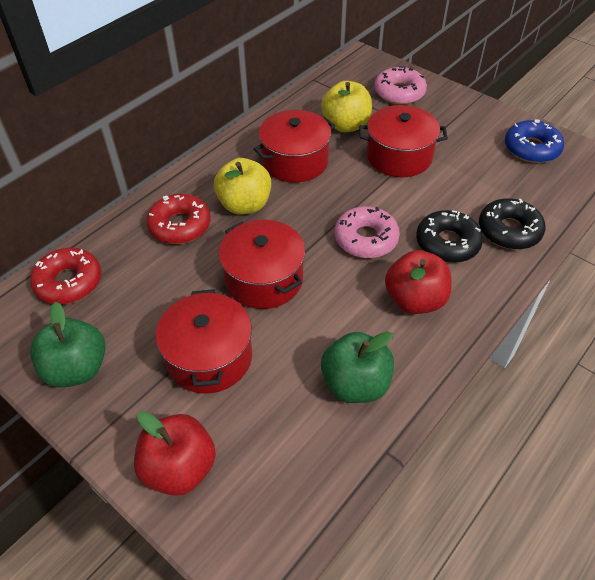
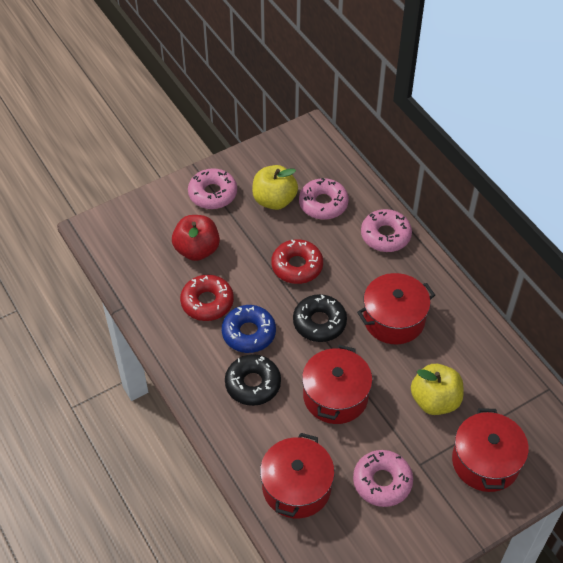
green apple: [30,302,105,388] [321,331,394,403] = 2 -> none = 0
pink donut: [334,206,400,258] [374,66,427,105] = 2 -> [188,168,237,209] [299,178,349,220] [353,450,413,507] [361,209,412,252] = 4
red apple: [134,411,216,496] [385,250,452,314] = 2 -> [172,215,220,261] = 1

